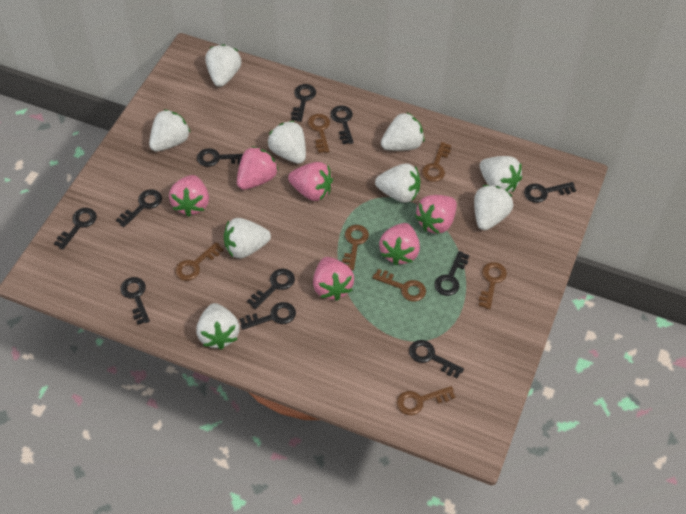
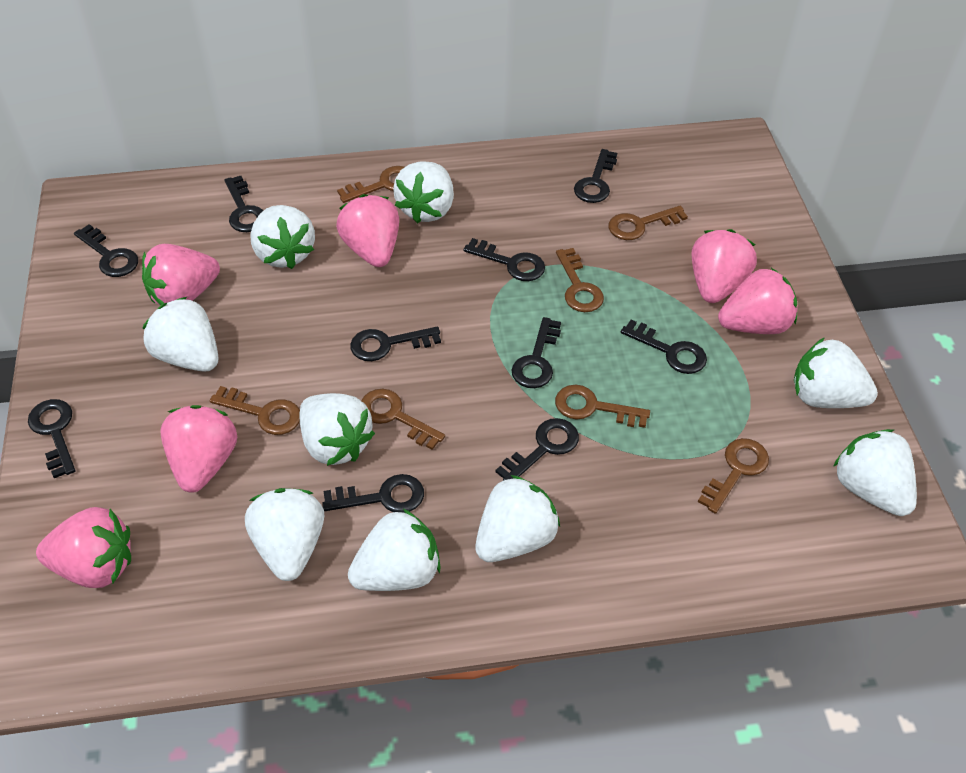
black key: [54,208,97,250] [116,189,162,227] [121,277,150,325] [197,148,243,167] [240,302,296,330] [247,269,295,309] [291,84,316,122] [330,105,354,144] [409,340,464,378] [435,251,469,296] [524,182,576,203] = 11 -> [28,399,75,478] [74,224,138,277] [224,176,263,232] [322,474,424,513] [350,326,441,361] [463,238,545,281] [495,418,579,481] [511,317,561,388] [574,149,617,203] [621,320,707,374] = 10

